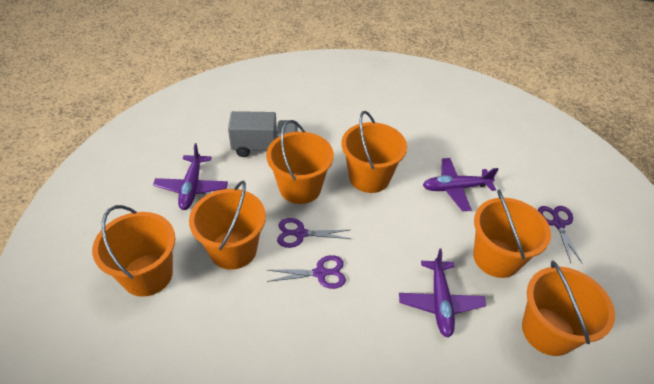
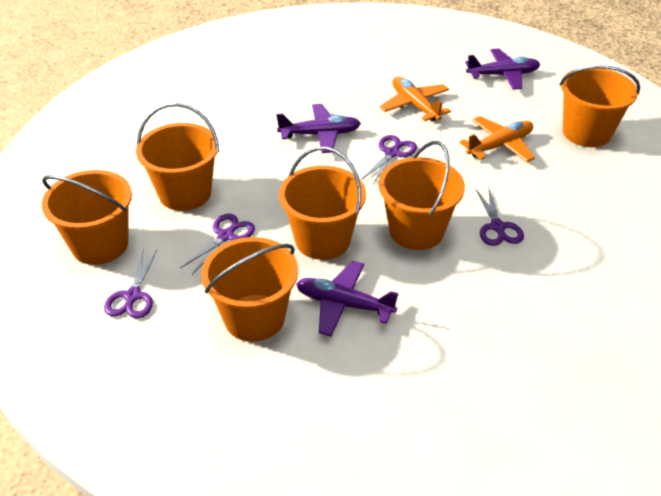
grey truck: [228,111,298,157] = 1 -> none = 0
orange plane: none = 0 -> [379,77,451,122] [459,116,535,162] = 2
purple scissors: [267,255,346,289] [277,218,351,248] [538,206,583,264] = 3 -> [104,250,157,319] [180,214,255,275] [361,135,417,184] [475,188,524,246] = 4

